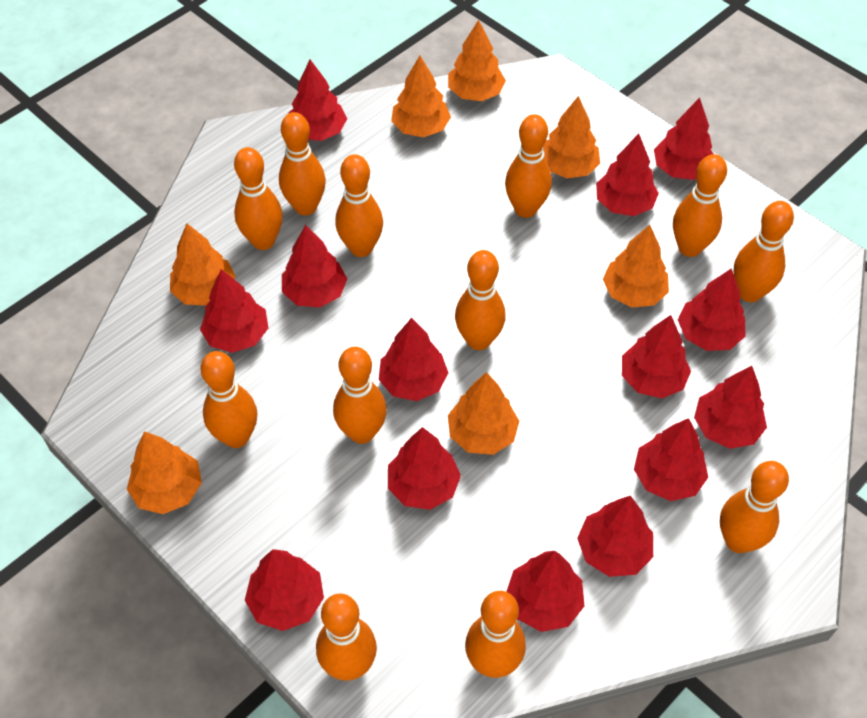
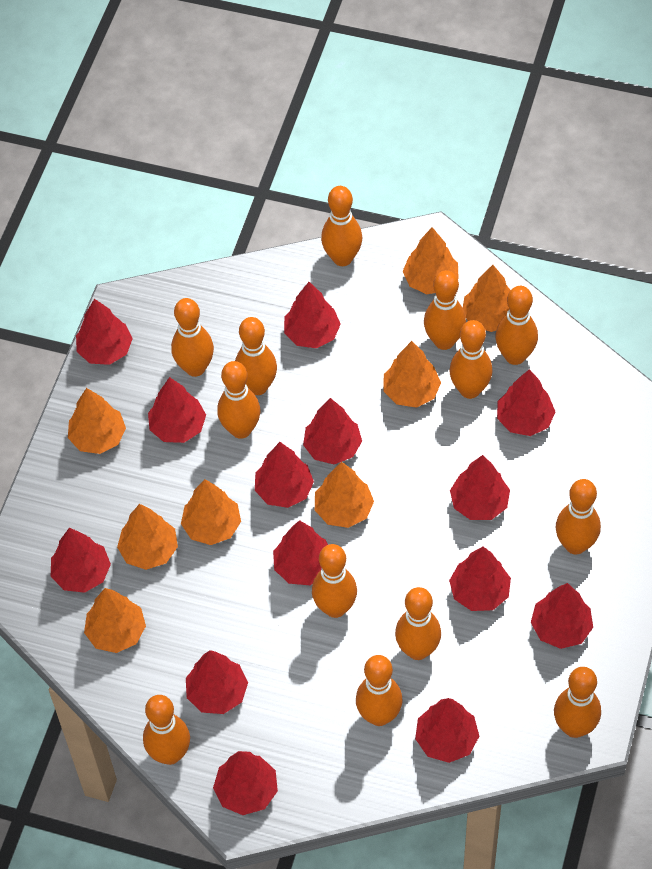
orange bowling pin: [200,351,257,448] [234,147,283,250] [279,112,326,215] [316,593,377,681] [333,347,387,444] [335,154,383,257] [455,250,506,350] [465,591,526,678] [505,114,552,218] [673,154,727,257] [720,461,789,553] [734,201,794,302] = 12 -> [143,695,190,765] [171,298,214,377] [217,361,260,439] [235,317,277,395] [312,544,357,618] [321,186,362,266] [356,655,403,726] [395,587,441,660] [424,270,466,350] [449,320,493,399] [495,286,538,365] [554,667,601,738] [556,479,601,555] = 13
orange tree: [127,431,202,514] [170,223,236,306] [391,56,451,137] [448,20,506,101] [448,372,519,455] [543,96,600,178] [603,225,669,308] = 7 -> [68,388,126,454] [84,588,146,653] [117,504,178,570] [181,479,241,545] [315,462,374,528] [383,341,441,408] [403,227,459,294] [463,265,510,332] = 8

